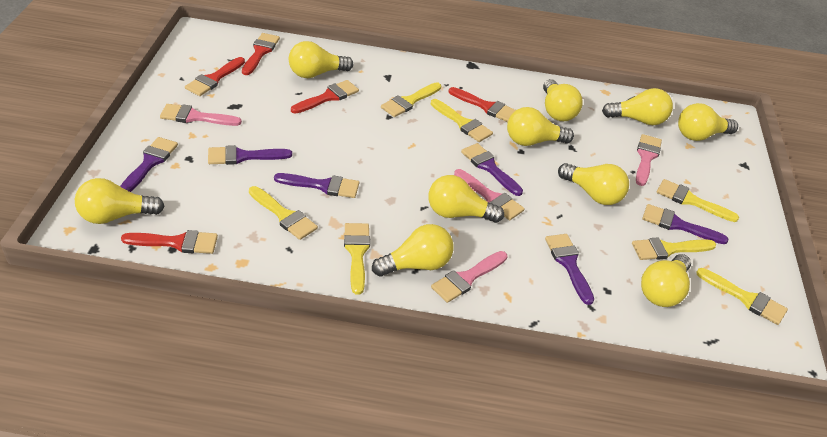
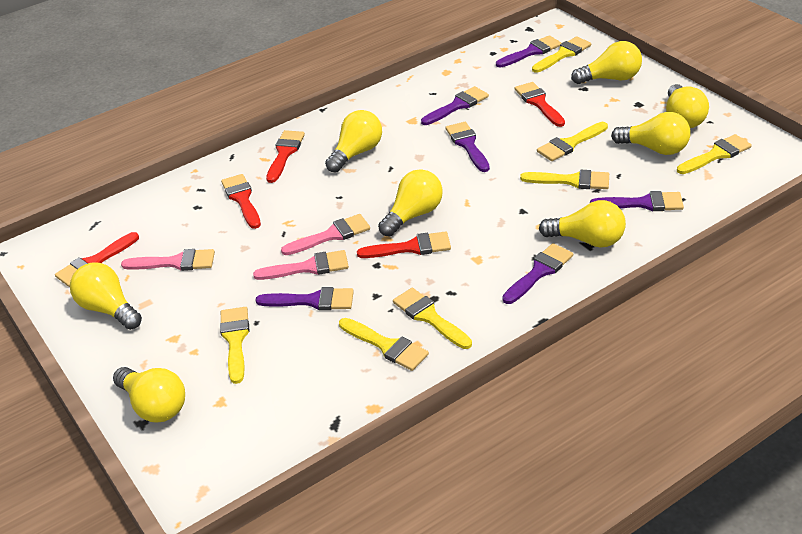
pink brush: [160,104,242,126] [431,251,507,303] [454,169,525,220] [636,134,662,186] = 4 -> [121,249,215,271] [253,250,349,280] [281,214,370,255] = 3
yellow light bulb: [75,178,165,224] [289,41,353,78] [372,224,453,277] [428,175,504,223] [507,107,574,146] [543,79,583,121] [558,163,629,205] [602,88,673,125] [641,254,691,307] [678,103,738,141] = 10 -> [70,263,142,330] [113,367,185,422] [325,110,382,173] [378,169,443,236] [539,200,626,248] [571,41,642,84] [611,112,691,155] [666,84,709,128] = 8

